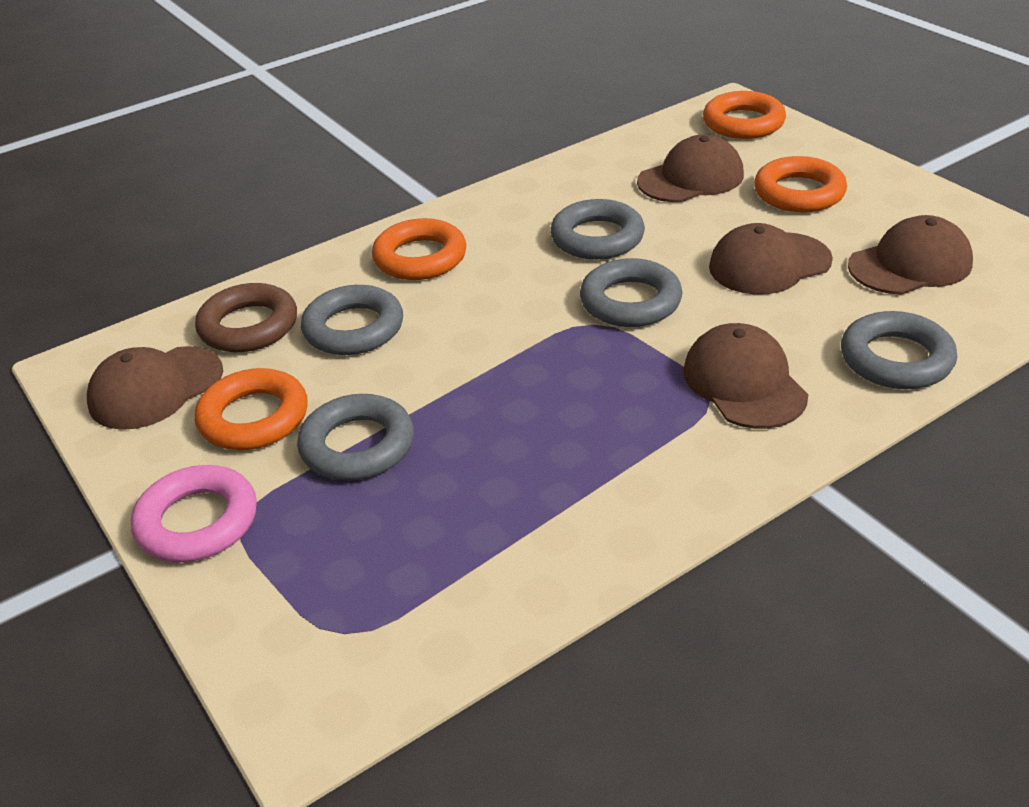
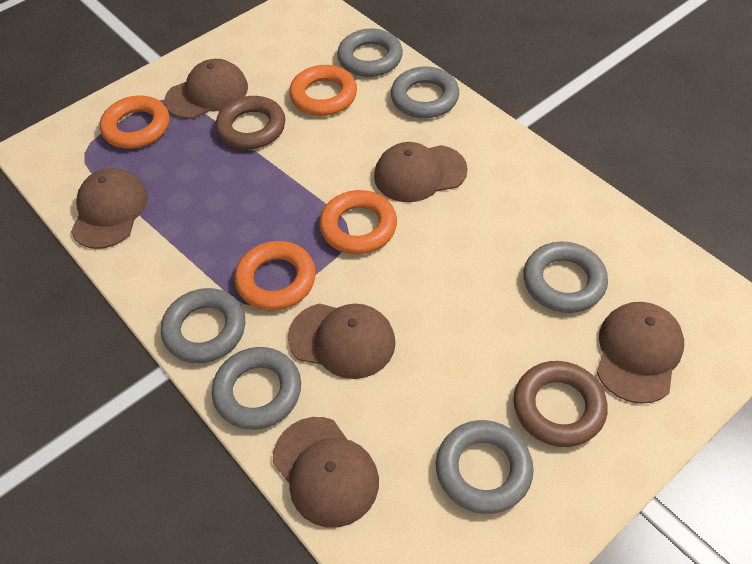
brown cap: [87,346,223,430] [637,134,744,202] [683,323,808,429] [709,223,833,295] [848,215,973,295] = 5 -> [71,168,148,249] [165,59,248,119] [273,417,379,528] [288,303,396,379] [374,142,468,202] [597,302,684,404] = 6
brown ring: [195,283,297,352] = 1 -> [216,96,285,149] [513,361,608,447] = 2
grey ring: [297,394,414,480] [301,285,403,355] [550,199,645,260] [580,258,682,327] [841,311,957,389] = 5 -> [161,288,245,363] [212,347,301,430] [337,29,403,77] [391,67,459,118] [436,420,533,514] [523,242,608,313] = 6
pink ring: [131,465,257,562] = 1 -> none = 0

